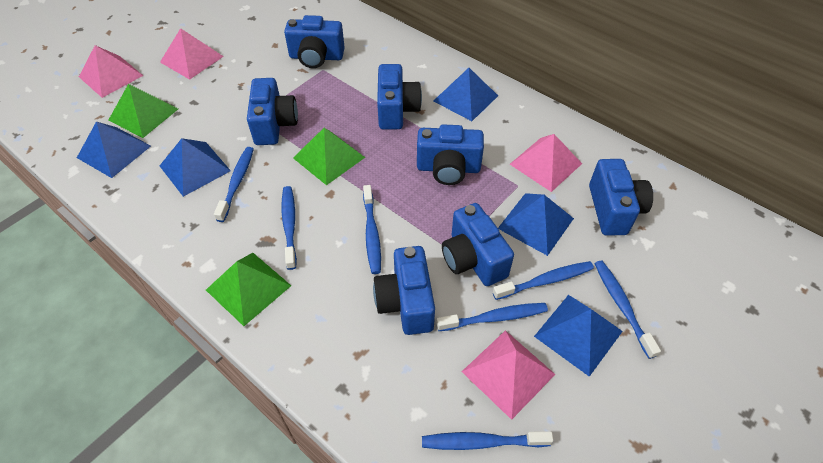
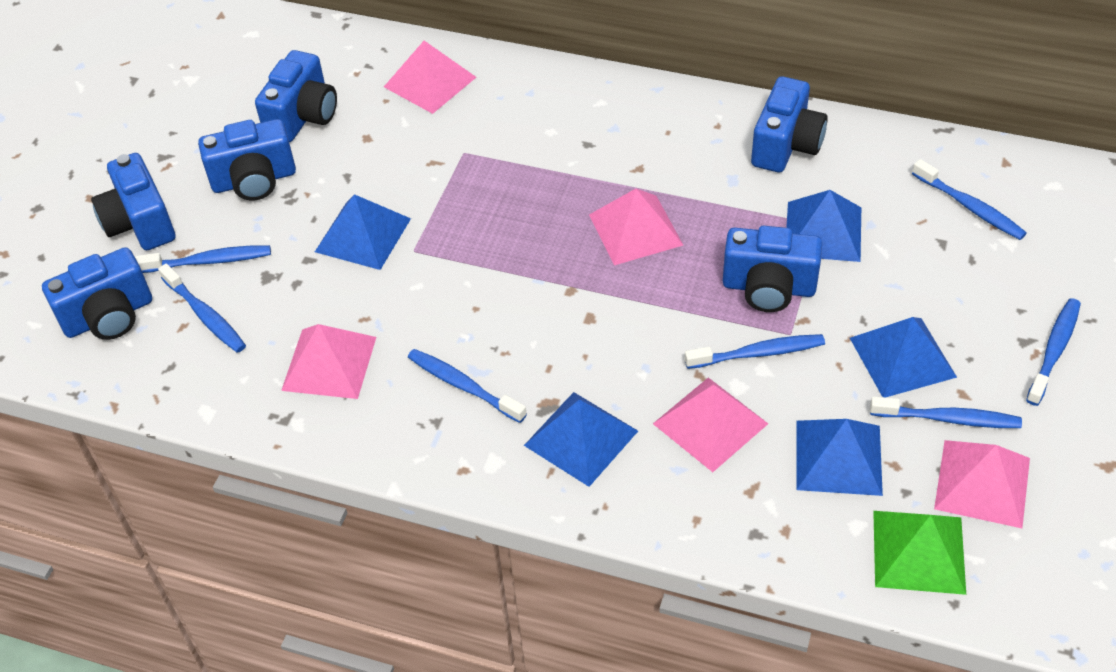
blue camera: [247,78,298,145] [284,15,345,68] [373,246,435,335] [377,64,422,130] [417,124,484,185] [442,203,514,286] [589,159,653,236] = 7 -> [42,247,152,340] [91,153,175,250] [198,119,296,201] [255,50,337,142] [723,226,822,312] [751,76,828,172] = 6
green pyramid: [108,84,178,138] [206,253,291,326] [293,128,365,185] = 3 -> [873,511,966,595] = 1
pink pyramid: [79,45,143,98] [160,28,224,80] [462,330,555,420] [510,134,582,192] = 4 -> [281,324,376,399] [384,41,476,114] [589,189,683,265] [653,377,768,472] [934,440,1030,528] = 5

